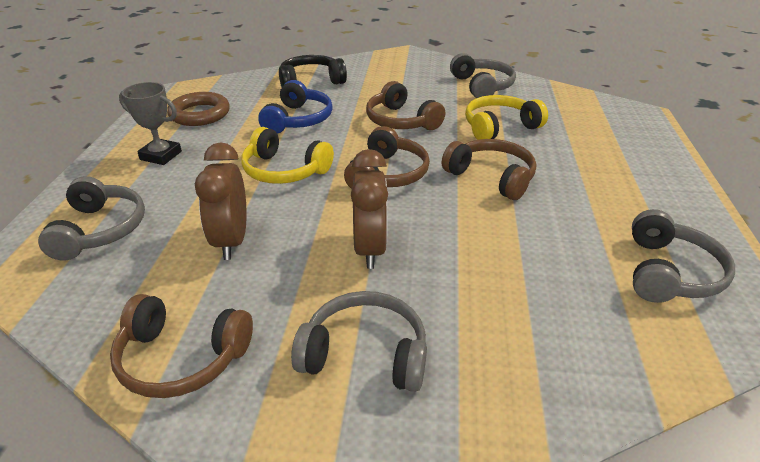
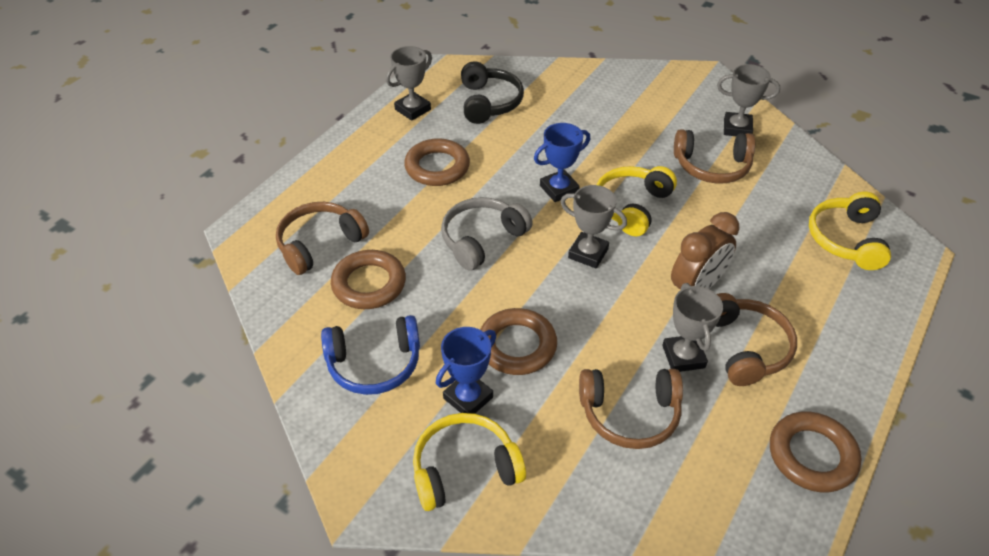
blue trophy: none = 0 -> [436,327,496,414] [534,123,590,202] = 2
brown clock: [195,142,246,260] [351,149,388,269] = 2 -> [671,212,740,290] = 1
brown ring: [167,92,230,126] = 1 -> [331,250,406,309] [404,138,470,186] [480,308,557,375] [770,411,861,492] = 4
grey headphones: [38,176,145,261] [291,291,427,392] [450,53,516,98] [632,209,735,303] = 4 -> [441,197,533,271] = 1
grey trophy: [119,82,182,165] = 1 -> [386,46,432,121] [560,185,627,268] [662,283,723,372] [717,64,780,136] = 4
yellow headphones: [241,127,334,184] [465,95,548,140] = 2 -> [413,413,526,511] [596,166,677,236] [809,192,891,270] = 3

